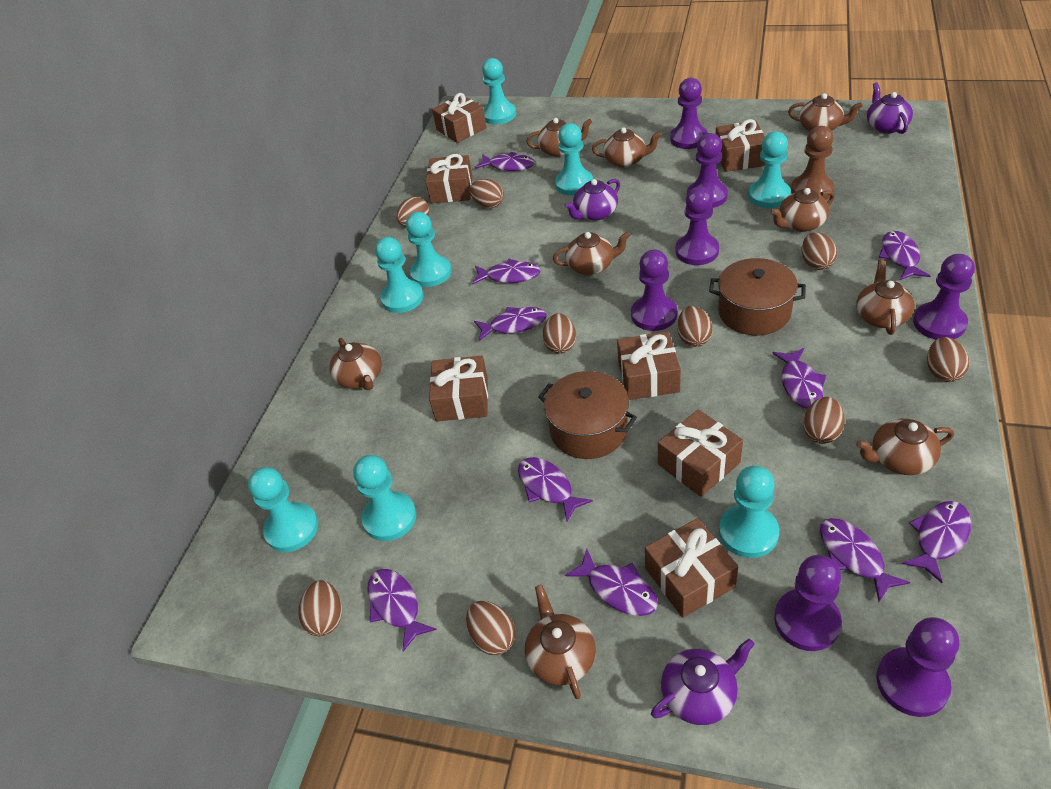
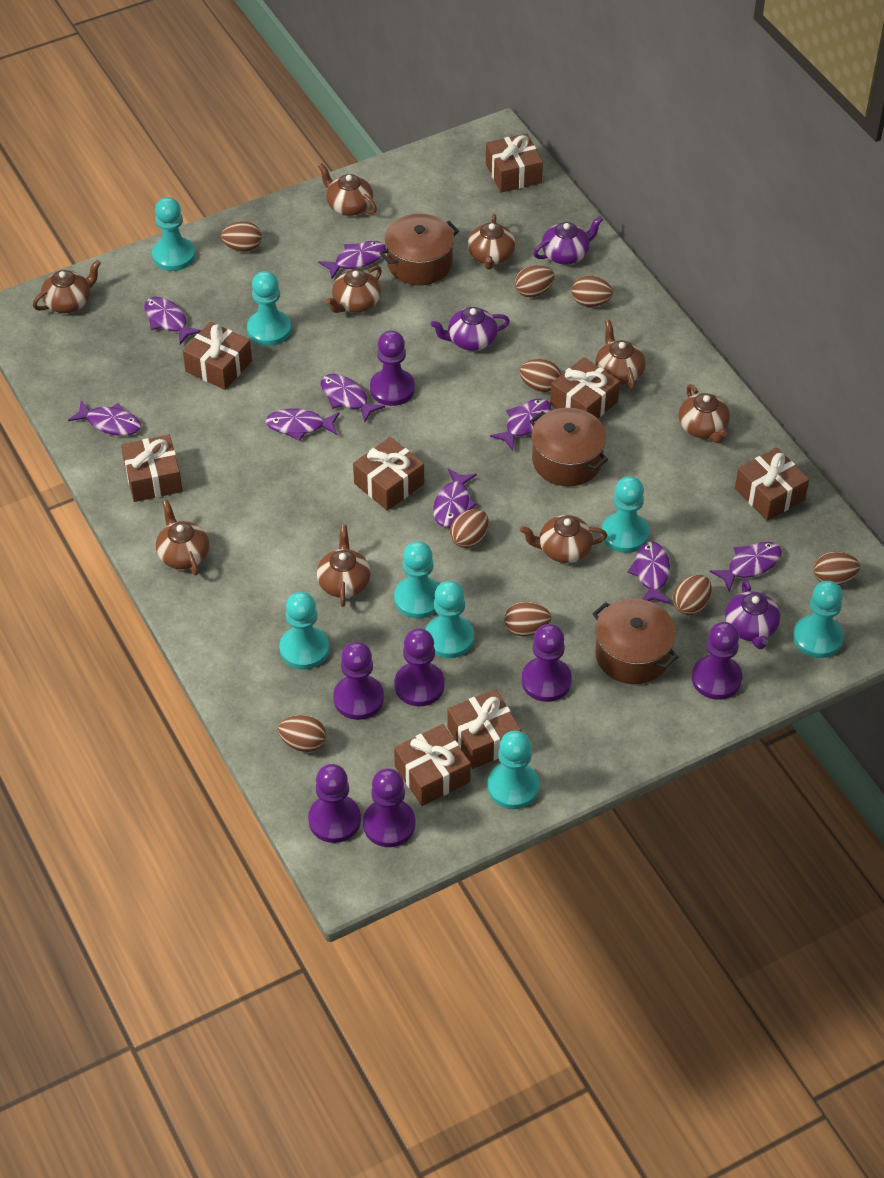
brown gift: [426,154,473,204] [429,356,488,421] [432,93,486,143] [617,331,681,400] [645,518,738,618] [658,409,743,497] [716,119,765,172] = 7 -> [121,435,183,502] [183,322,252,390] [353,437,424,511] [394,724,471,806] [448,689,521,769] [486,133,543,193] [550,357,620,419] [735,447,809,521] = 8
brown pawn: [791,126,834,200] = 1 -> none = 0
brown pot: [538,371,637,459] [709,258,806,335] = 2 -> [380,213,459,285] [530,408,608,486] [592,599,678,684] = 3
purple fish: [367,569,437,651] [472,259,541,285] [474,307,547,341] [475,152,535,171] [518,457,593,522] [565,549,658,616] [772,348,826,408] [820,518,910,602] [879,231,930,280] [902,501,971,583] = 10 -> [68,400,141,436] [144,297,202,345] [265,408,340,441] [318,241,386,279] [321,374,385,422] [433,468,477,527] [490,399,552,451] [628,541,670,604] [710,542,782,591] = 9

